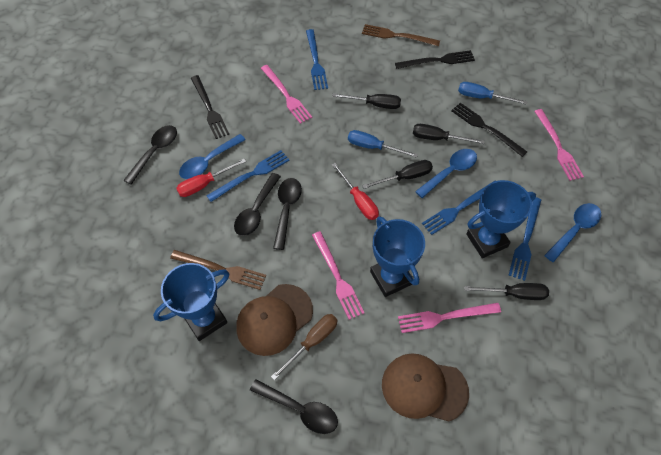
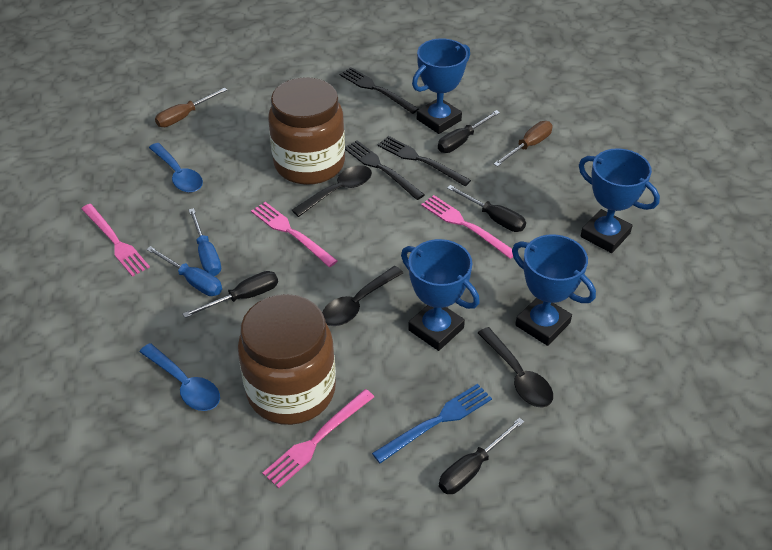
black spoon: [123,125,177,185] [234,173,281,236] [250,379,338,434] [273,178,302,250] = 4 -> [292,165,372,217] [322,266,403,326] [478,327,553,408] = 3
blue fork: [206,150,290,202] [306,29,328,90] [422,181,495,235] [509,197,541,281] = 4 -> [372,384,492,463] = 1
blue spoon: [179,134,246,179] [415,149,477,198] [544,203,601,262] = 3 -> [140,343,220,411] [149,143,203,193] = 2
blue trophy: [153,263,229,341] [370,216,425,297] [466,180,536,258] = 3 -> [401,239,480,351] [412,38,470,134] [512,234,596,346] [579,148,660,253] = 4
brown cap: [237,284,313,356] [382,353,469,421] = 2 -> none = 0
brown fork: [170,250,266,290] [362,24,440,46] = 2 -> none = 0
brown jar: none = 0 -> [238,294,336,425] [268,77,345,185] = 2
brown screwdriver: [271,314,337,380] = 1 -> [155,87,227,127] [494,121,552,167] = 2
red screwdriver: [176,159,246,197] [332,163,379,220] = 2 -> none = 0

